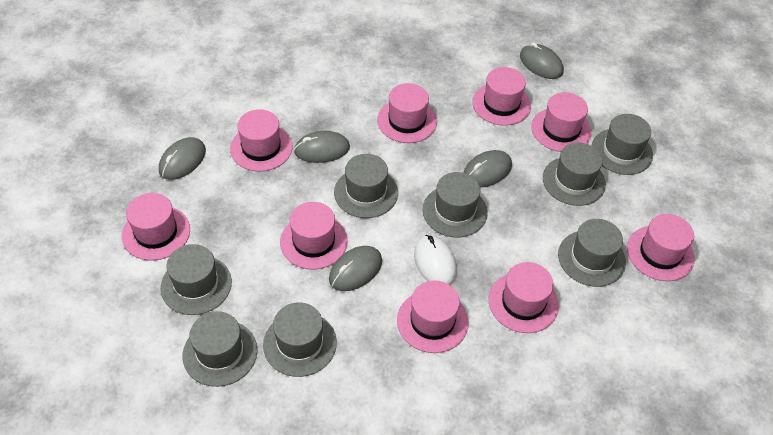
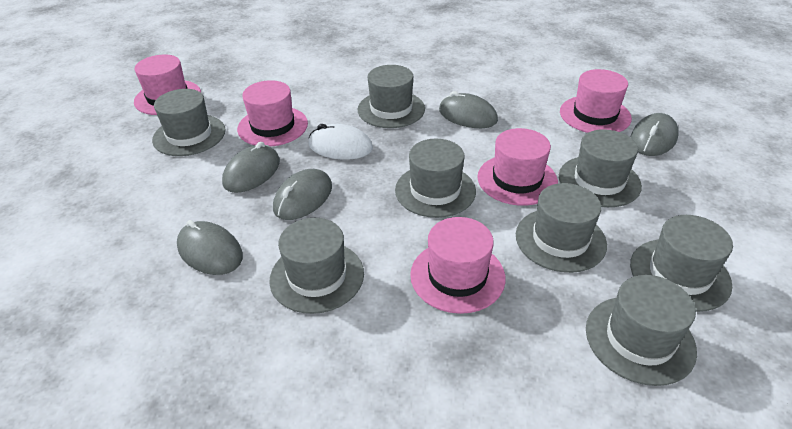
pink hat: [122,193,190,261] [230,109,292,172] [280,202,347,269] [377,83,437,143] [397,280,468,353] [472,67,531,126] [489,262,559,333] [531,92,592,152] [627,214,695,281] = 9 -> [134,54,201,115] [237,80,308,147] [410,217,506,314] [477,128,558,206] [560,69,632,133] = 5

